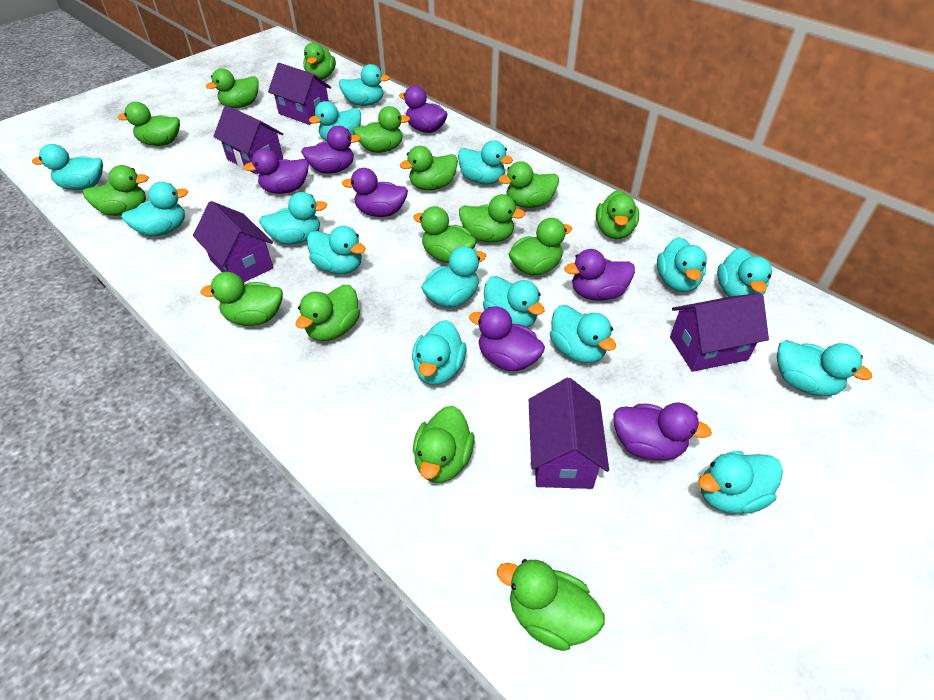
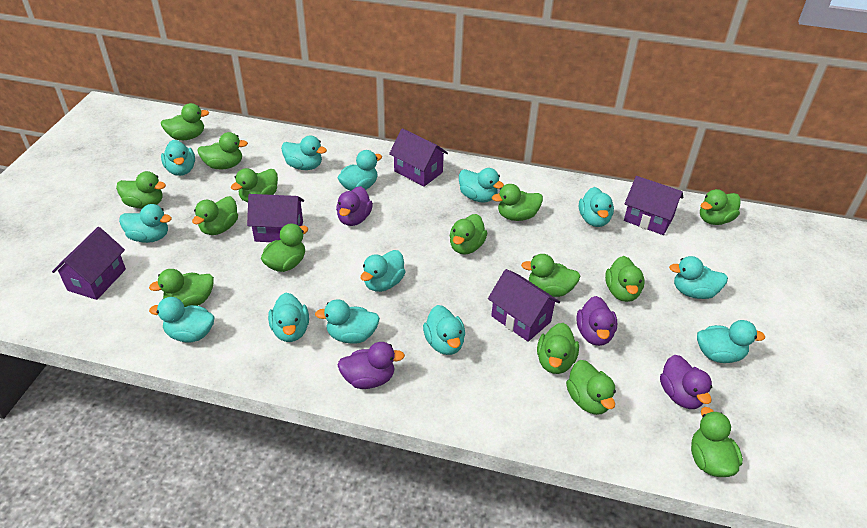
purple duck: [244,148,308,194] [301,126,361,174] [342,168,408,217] [399,85,447,133] [469,306,545,371] [564,249,635,301] [613,402,712,461] = 7 -> [336,186,373,226] [337,342,405,389] [577,296,617,346] [660,355,712,409] = 4
turquoise duck: [32,144,103,190] [121,182,188,237] [259,192,327,245] [307,226,366,274] [309,101,361,141] [339,64,390,106] [412,320,466,385] [421,246,486,308] [458,140,513,184] [483,276,545,328] [550,305,616,363] [657,237,707,292] [698,451,783,514] [717,248,772,297] [777,340,872,396] = 15 -> [119,204,172,243] [149,297,215,343] [161,140,195,176] [268,293,309,342] [281,135,327,170] [315,299,380,344] [337,150,382,191] [361,250,405,292] [423,305,465,355] [459,168,504,203] [579,187,614,227] [669,256,728,299] [697,320,765,363] = 13

